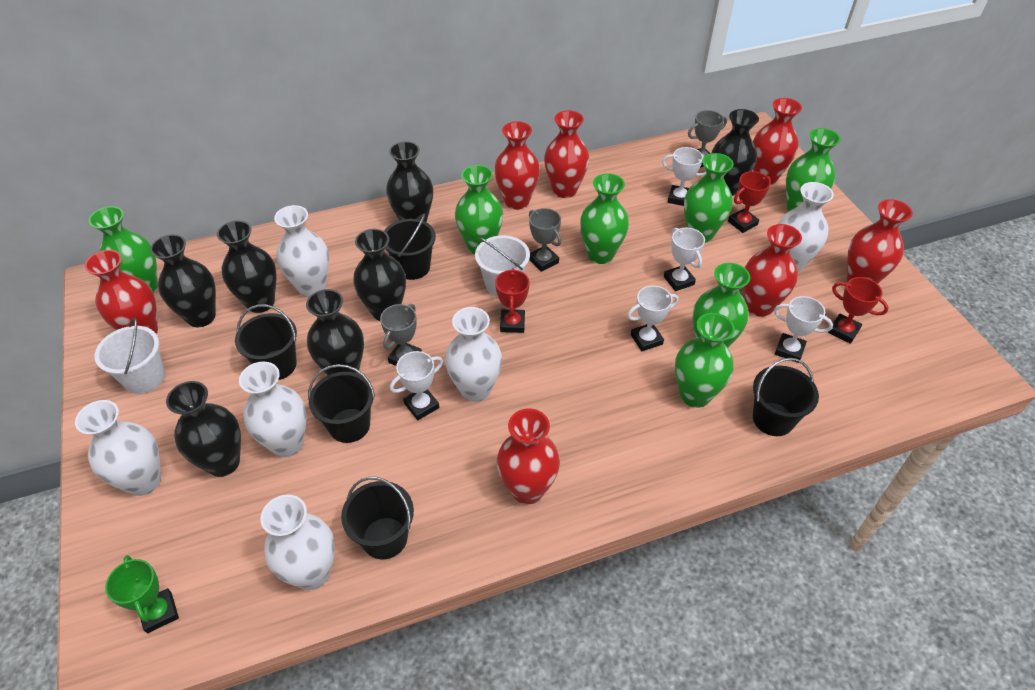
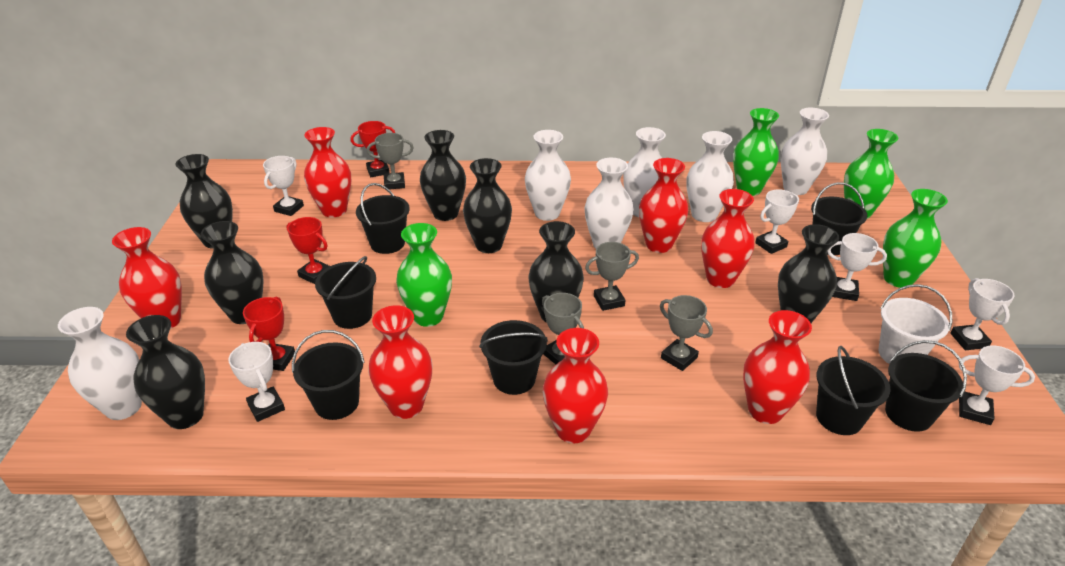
black bucket: [235,304,297,380] [308,364,375,443] [341,477,414,559] [384,214,436,280] [753,358,819,436] = 5 -> [292,330,365,420] [315,256,376,329] [356,183,410,254] [479,320,548,395] [811,182,867,255] [816,346,891,435] [885,340,967,432] = 7
green trophy: [105,555,179,633] = 1 -> none = 0
green vase: [88,206,158,293] [455,165,503,254] [580,173,629,264] [675,313,735,408] [684,153,734,243] [693,263,750,348] [786,128,841,211] = 7 -> [396,223,452,327] [733,108,779,196] [844,129,898,219] [883,189,948,288] = 4
grey trophy: [380,304,422,366] [529,208,561,272] [688,110,727,168] = 3 -> [367,133,414,190] [542,293,584,365] [585,242,639,311] [660,295,713,371] = 4
white bucket: [95,318,165,394] [475,235,530,297] = 2 -> [878,284,952,364] = 1
white trophy: [390,351,443,420] [627,286,678,351] [662,147,706,206] [664,228,705,291] [774,296,833,363] = 5 -> [228,342,285,422] [263,156,304,216] [755,190,799,254] [827,233,887,301] [950,278,1014,350] [959,345,1035,425] = 6

